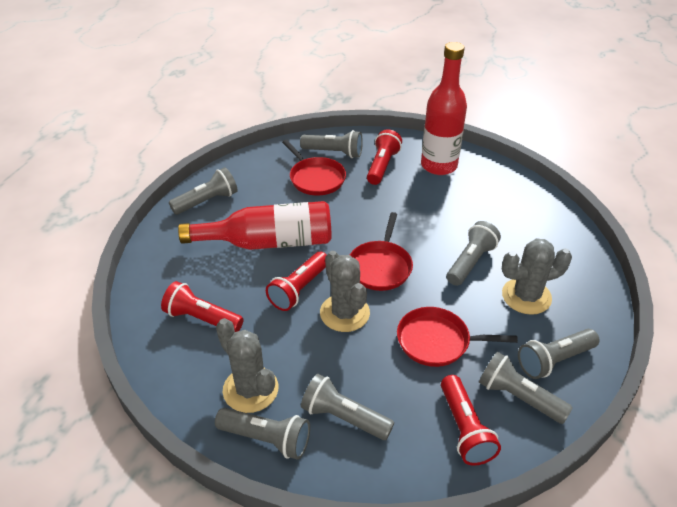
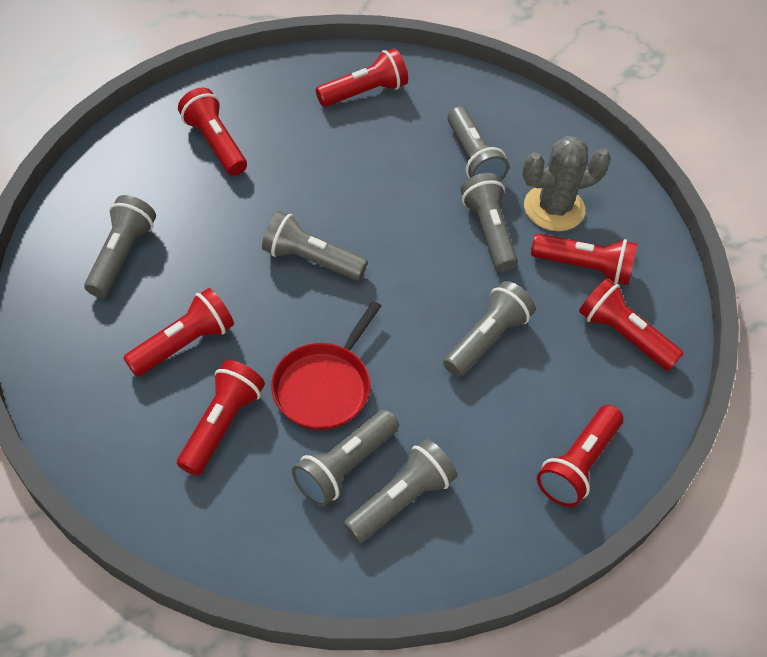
grey cactus: [216,318,278,413] [320,251,370,332] [502,238,572,315] = 3 -> [522,136,611,231] = 1
red bottle: [178,201,332,250] [421,42,467,175] = 2 -> none = 0
red flashlight: [161,281,243,332] [266,252,327,311] [367,129,402,185] [441,375,501,466] = 4 -> [123,288,234,377] [177,360,265,476] [178,87,247,176] [316,48,408,107] [531,234,638,285] [537,405,623,507] [579,278,684,371] = 7
red pan: [282,140,346,196] [350,212,413,291] [397,307,518,367] = 3 -> [271,301,381,430] = 1

